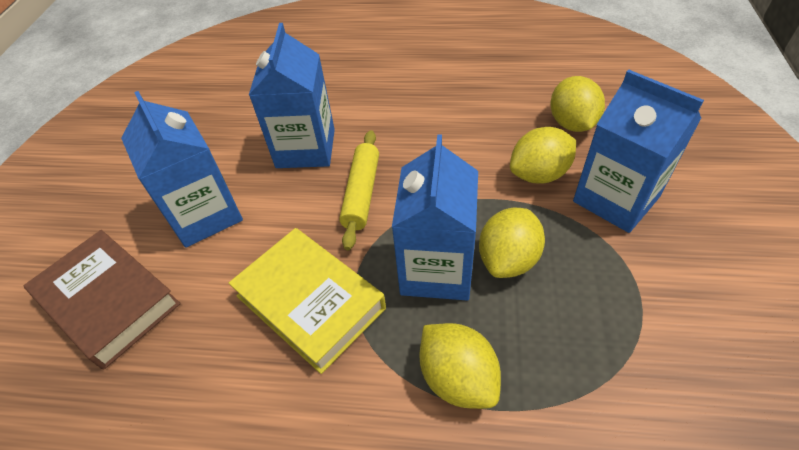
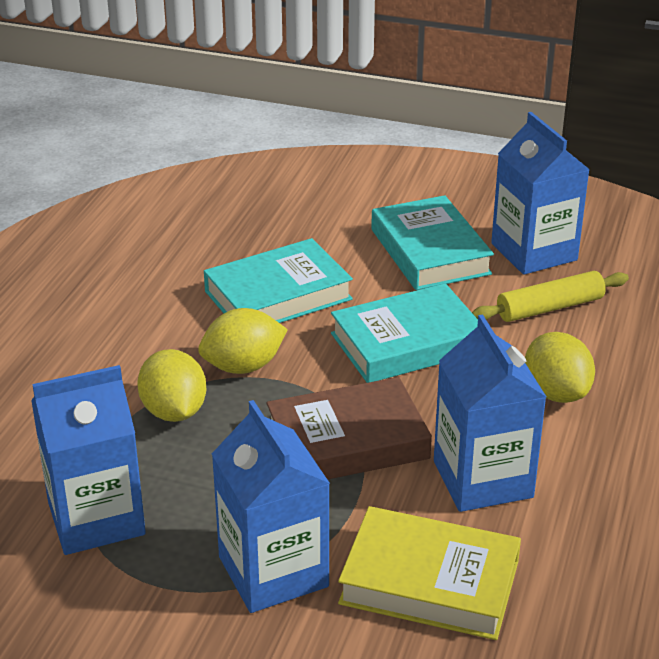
turquoise book: none = 0 -> [204,238,353,323] [331,283,478,383] [371,195,494,290] = 3
yellow lemon: [419,323,501,409] [479,208,545,278] [510,127,576,184] [550,76,605,132] = 4 -> [137,349,206,422] [198,308,288,374] [525,332,595,403] = 3

